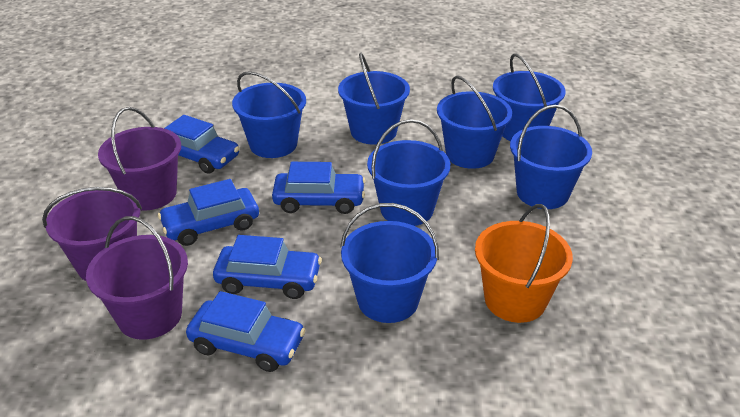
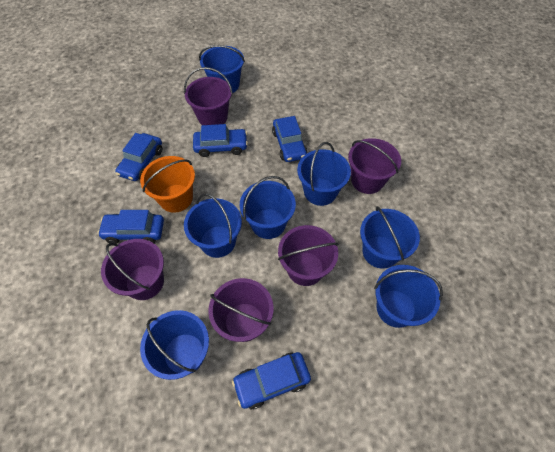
purple bucket: [42,187,142,281] [86,216,188,340] [98,107,181,210] = 3 -> [101,239,164,300] [184,67,233,125] [208,278,273,342] [278,225,339,286] [348,138,401,194] = 5

